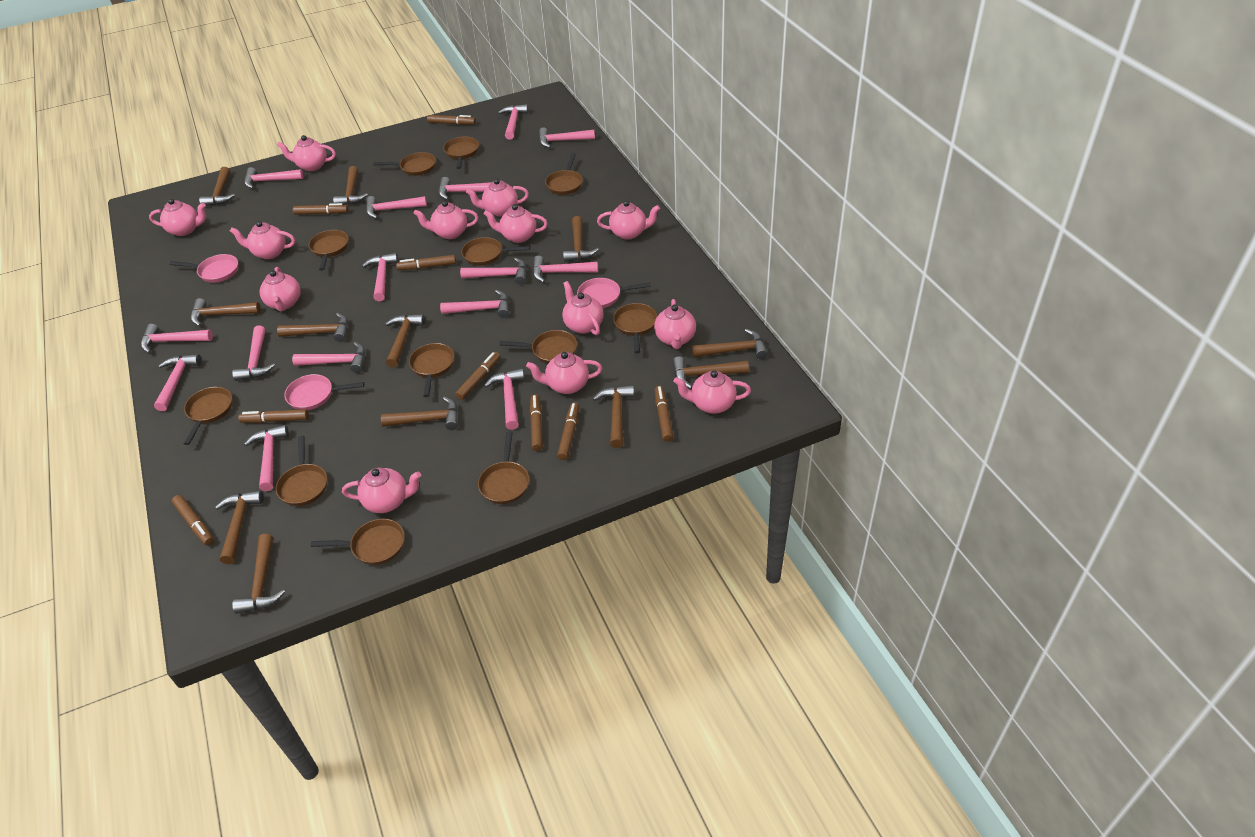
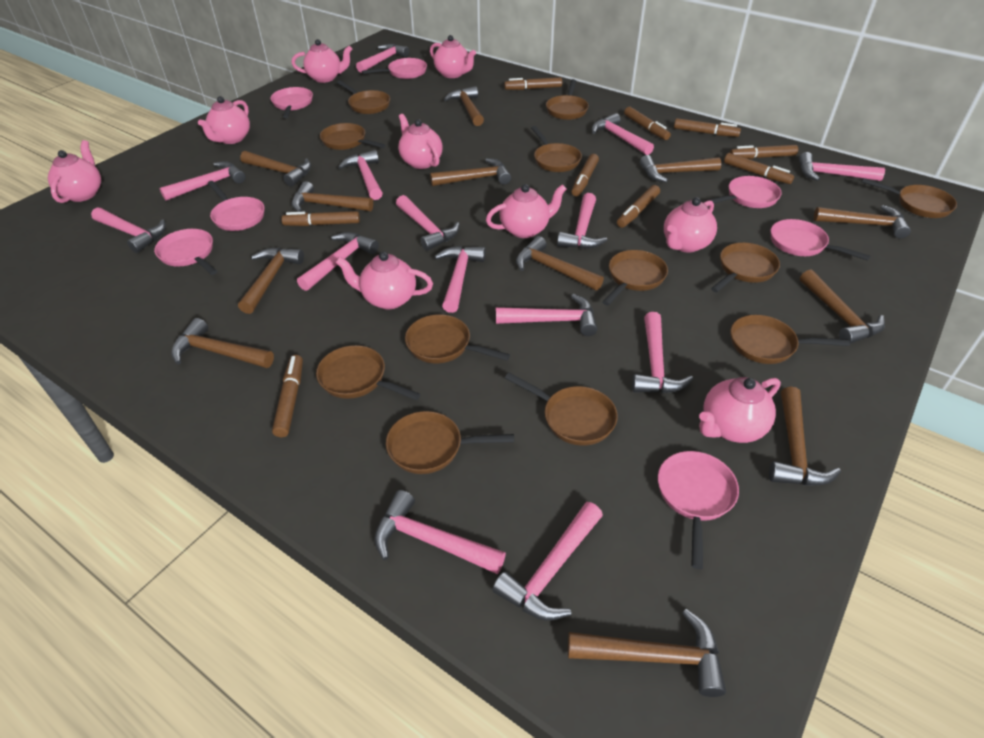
pink hammer: [141,324,213,353] [154,354,201,411] [232,325,275,381] [244,167,304,189] [244,425,289,491] [292,342,365,373] [362,253,399,301] [366,196,427,219] [439,177,491,200] [440,290,509,318] [460,257,527,285] [484,368,525,430] [498,104,528,140] [532,256,598,283] [539,128,595,148] = 15 -> [91,207,166,253] [160,161,246,201] [297,232,379,291] [338,150,383,200] [356,44,409,73] [374,490,506,574] [396,195,459,251] [435,246,485,313] [492,502,603,621] [496,294,597,336] [557,193,607,249] [592,113,654,155] [632,312,693,393] [799,152,885,181] = 14
pink pan: [170,254,238,283] [284,374,364,410] [577,278,651,308] = 3 -> [154,229,217,275] [207,181,264,231] [270,87,313,118] [362,58,427,79] [658,451,739,569] [705,176,782,208] [771,219,870,261] = 7
pink teapot: [149,199,206,236] [230,221,295,259] [260,267,301,311] [277,135,336,171] [342,468,421,513] [414,201,479,239] [466,179,529,217] [483,204,548,243] [526,352,602,394] [562,281,603,335] [597,200,660,240] [654,299,696,349] [674,370,751,414] = 13 -> [48,140,101,203] [198,96,250,144] [291,39,352,83] [335,252,433,309] [398,114,443,169] [430,35,476,78] [486,184,566,238] [664,197,717,253] [699,377,781,443] = 9

